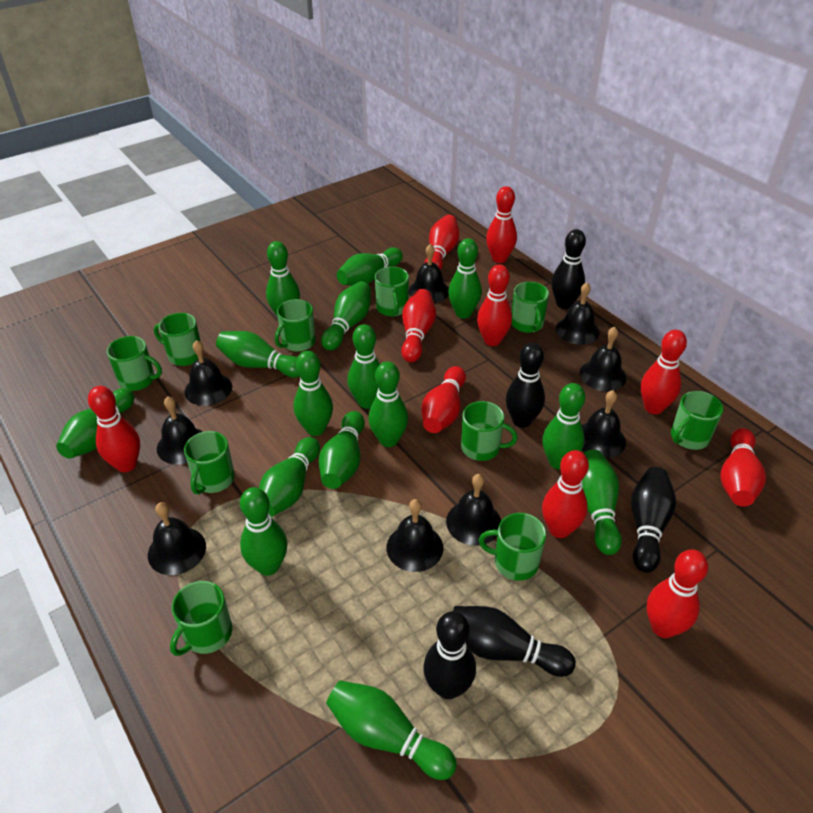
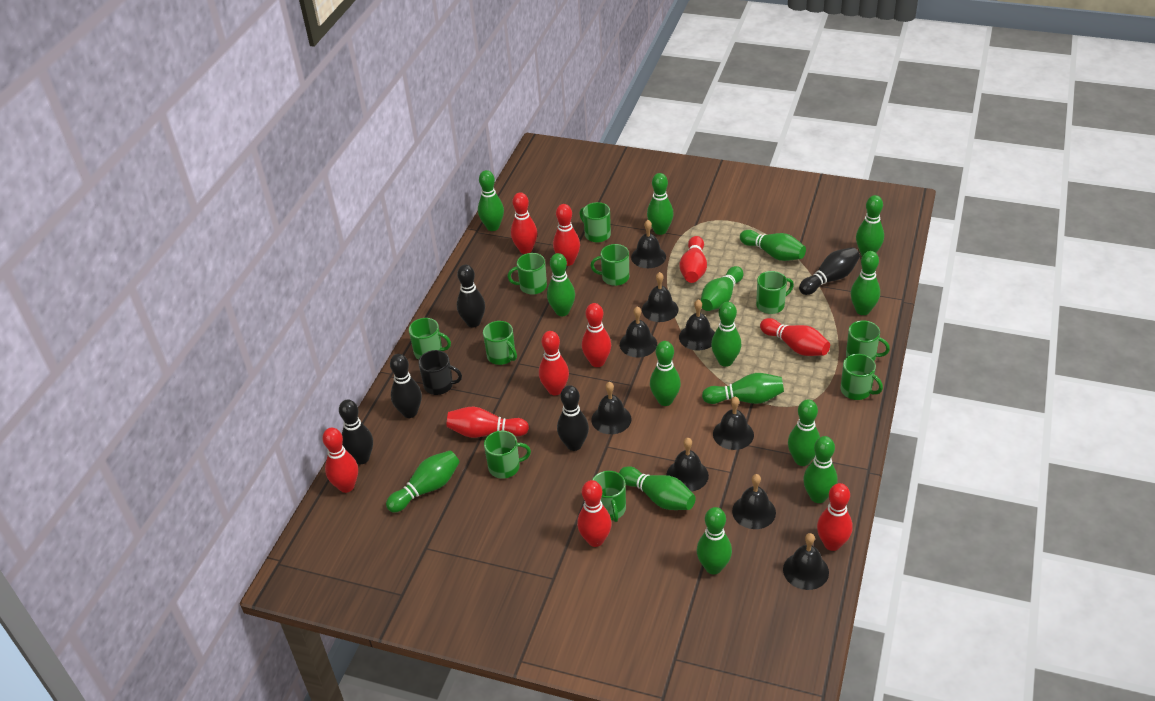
black mug: none = 0 -> [418,350,462,395] = 1

